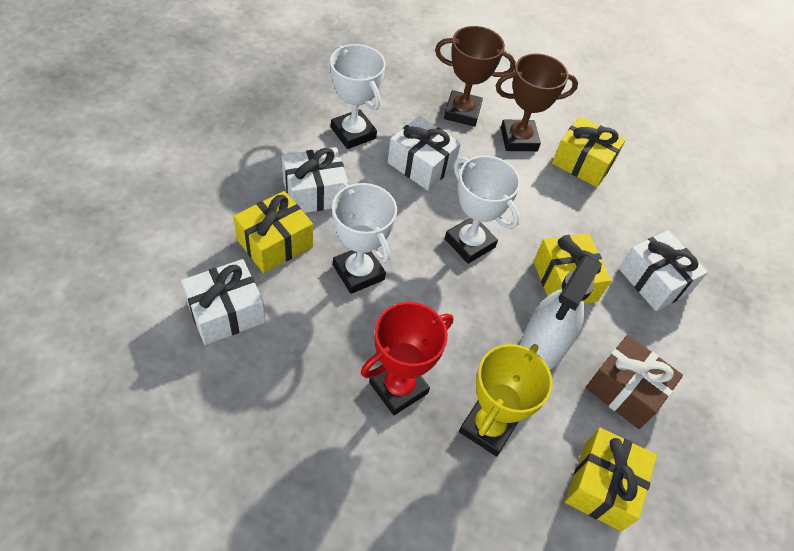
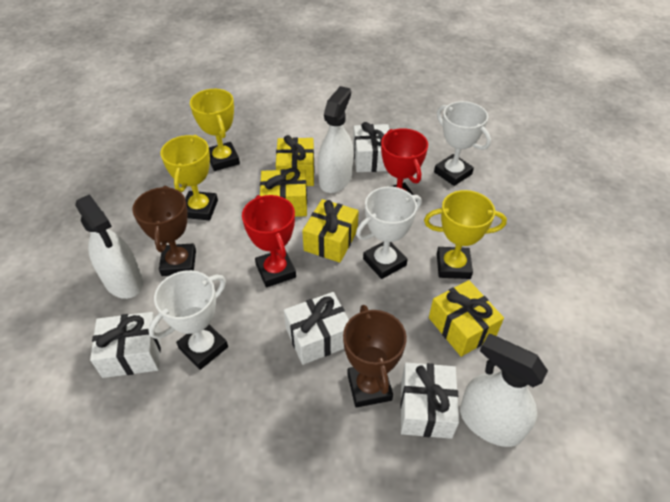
brown gift: [586,335,683,429] = 1 -> none = 0
red trophy: [361,302,453,415] = 1 -> [242,195,296,287] [381,128,428,202] = 2
white spray bottle: [520,256,602,369] = 1 -> [75,194,143,299] [318,86,354,193] [460,334,548,447] = 3
yellow trophy: [459,344,553,457] = 1 -> [161,135,218,220] [190,89,240,171] [424,190,507,279] = 3

